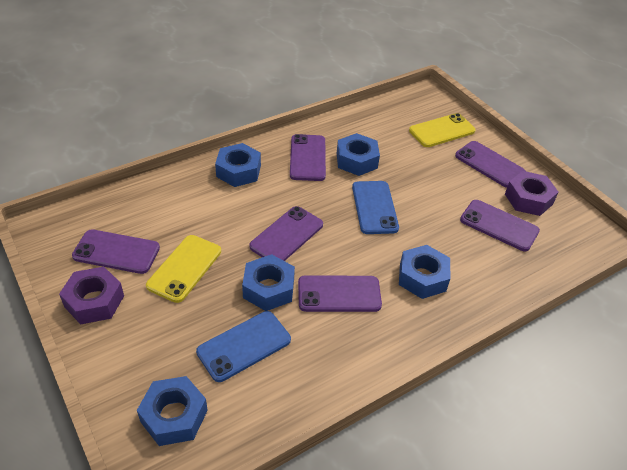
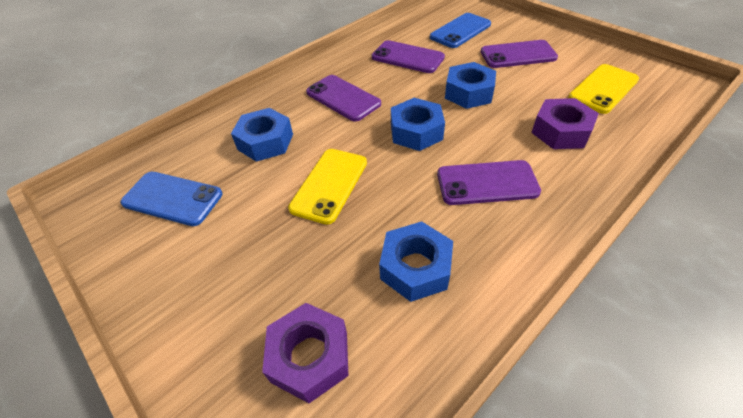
blue nut: [137,376,208,446] [215,143,261,187] [242,254,295,311] [337,133,380,176] [399,245,450,299] = 5 -> [231,108,293,162] [379,221,453,302] [391,98,445,151] [445,62,496,109] = 4
purple phone: [72,229,160,274] [249,206,323,261] [290,134,326,181] [298,275,382,312] [455,141,525,188] [460,200,540,251] = 6 -> [306,75,381,122] [372,40,445,73] [437,160,541,205] [481,40,558,68] = 4

